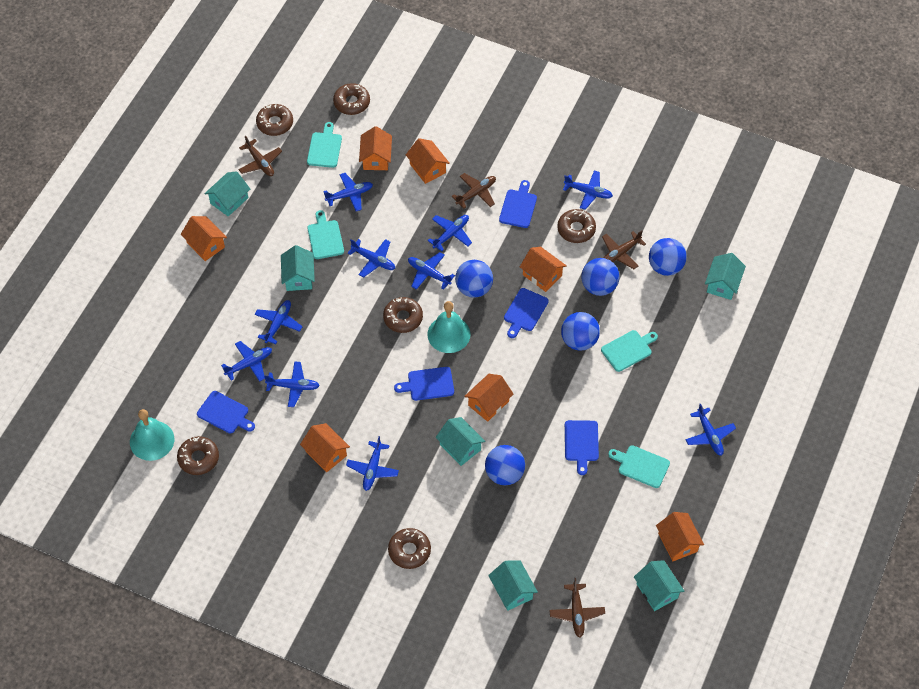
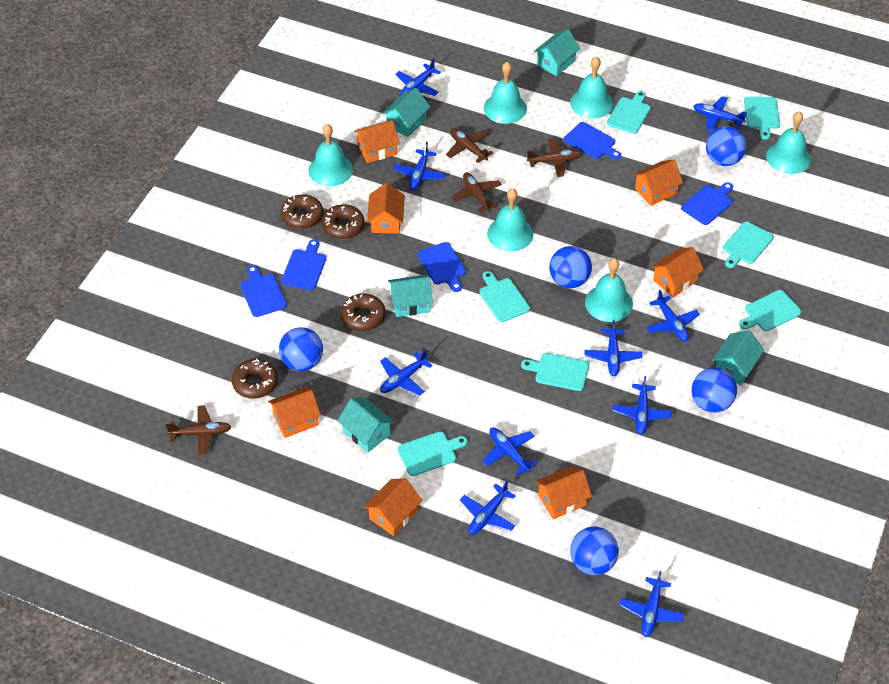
brown donut: [177,436,219,475] [256,104,293,136] [333,83,370,115] [383,297,423,333] [388,528,431,569] [557,209,596,243] = 6 -> [232,359,278,399] [281,194,323,229] [322,204,365,239] [341,293,386,331] = 4
turquoise bell: [130,409,174,461] [427,301,470,353] = 2 -> [308,124,353,186] [484,62,527,124] [487,188,533,252] [570,56,613,118] [585,258,633,322] [766,111,811,174] = 6
turquoise cutting board: [307,122,342,168] [307,210,344,259] [601,330,658,372] [608,445,670,488] = 4 -> [398,431,468,476] [479,271,530,322] [521,353,589,391] [607,91,651,134] [723,222,774,268] [739,290,802,331] [744,96,780,140] = 7
turquoise house: [204,171,250,216] [281,245,315,291] [436,417,485,466] [488,560,538,611] [634,560,684,611] [705,253,746,300] = 6 -> [337,398,394,452] [382,88,430,137] [388,275,433,317] [534,29,580,76] [712,330,764,385] = 5

